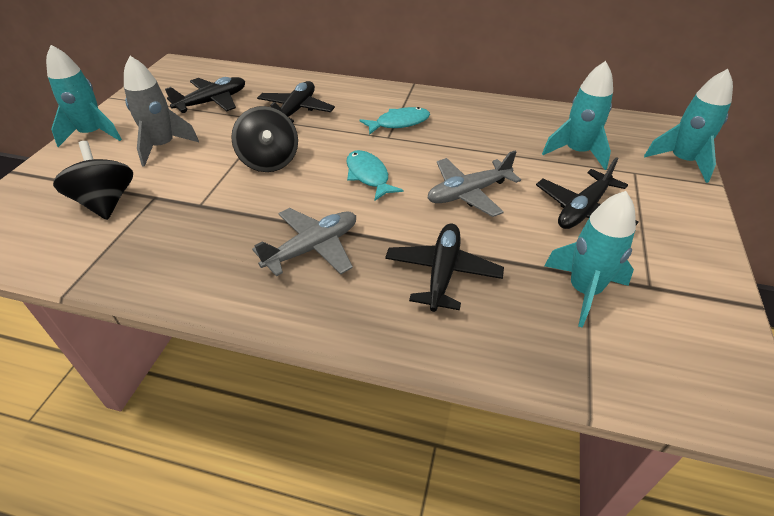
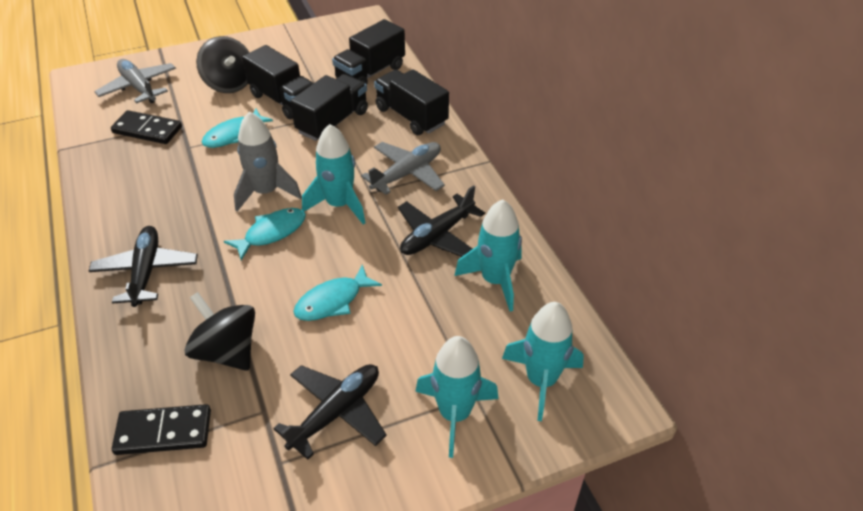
black domino: none = 0 -> [111,110,182,144] [112,404,211,455] = 2
black plane: [165,77,245,113] [257,81,335,122] [385,224,504,312] [536,157,639,229] = 4 -> [89,226,198,307] [273,364,387,460] [398,185,485,257] = 3
black truck: none = 0 -> [242,45,314,119] [290,74,368,141] [332,19,405,84] [374,69,449,135] = 4
turquoise fish: [346,150,403,200] [359,107,430,135] = 2 -> [202,108,273,148] [224,208,306,260] [293,264,382,321] = 3

